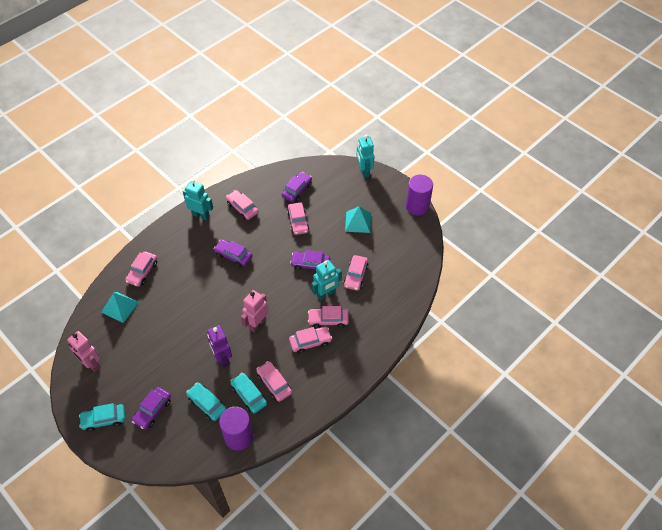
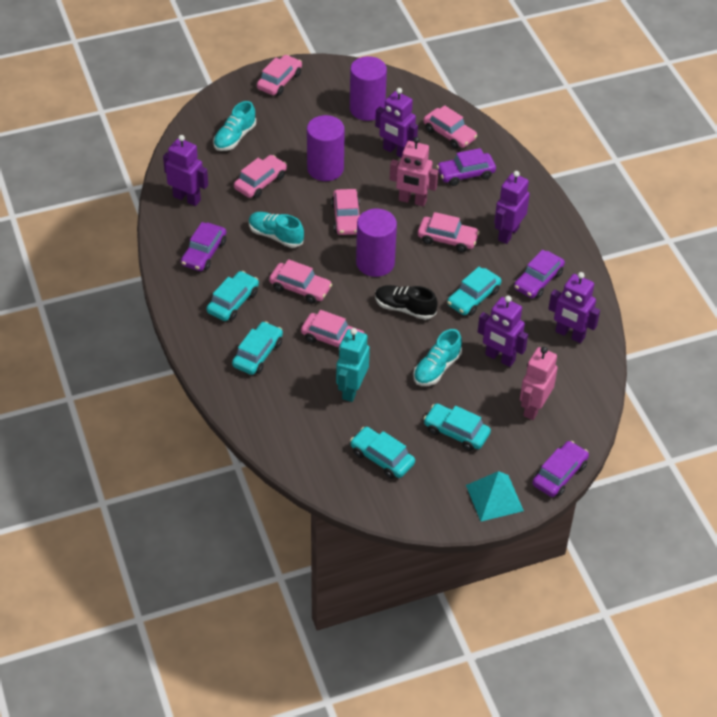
black shoe: none = 0 -> [375,285,438,320] = 1
purple cylinder: [219,407,253,451] [406,175,433,216] = 2 -> [307,115,345,181] [350,56,387,121] [356,209,397,277] = 3
purple robot: [207,325,232,367] = 1 -> [163,135,208,206] [375,88,418,158] [478,296,528,367] [494,171,530,244] [548,272,600,343] = 5
turquoise car: [79,403,125,432] [186,383,226,421] [230,373,267,413] = 3 -> [206,271,259,321] [232,321,283,375] [350,427,415,479] [423,404,491,451] [447,267,501,316] = 5
turquoise pyramid: [101,292,139,323] [345,206,371,233] = 2 -> [466,471,524,521] = 1
turquoise robot: [183,180,213,220] [311,260,342,300] [356,135,375,178] = 3 -> [336,328,370,402] = 1
turquoise shoe: none = 0 -> [213,101,256,151] [249,212,304,248] [413,329,462,386] = 3

